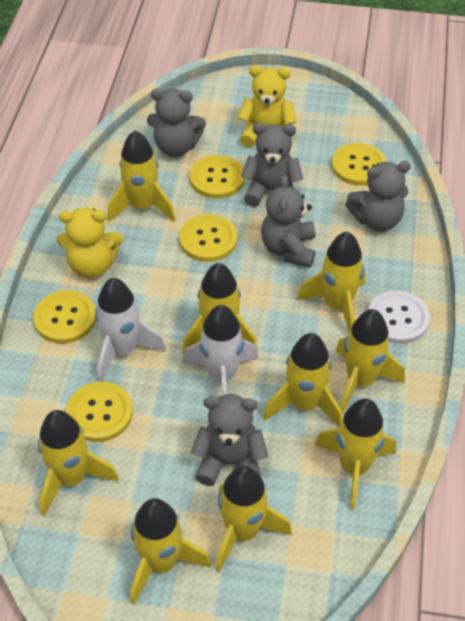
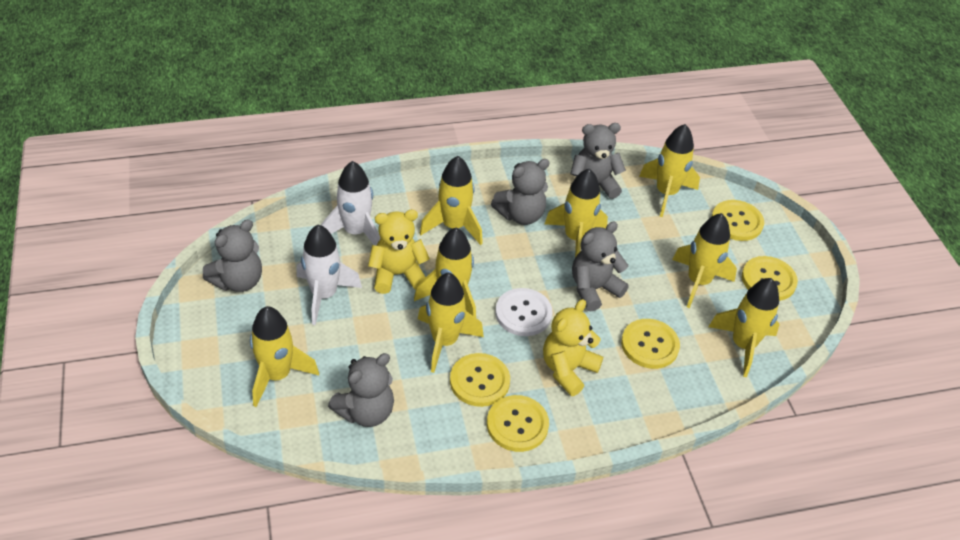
yellow rocket: [38,410,119,516] [108,130,176,222] [130,498,211,605] [182,263,258,355] [216,466,292,573] [263,333,343,427] [297,231,365,333] [315,399,396,510] [336,309,405,414] = 9 -> [250,306,319,407] [414,228,476,318] [418,272,484,373] [420,156,483,245] [545,169,608,257] [639,124,700,217] [672,213,737,308] [708,278,780,377] = 8

